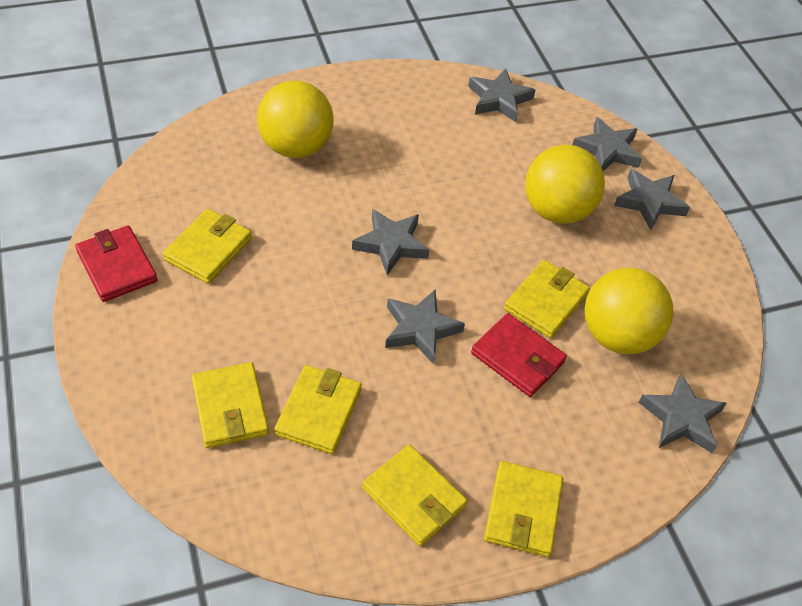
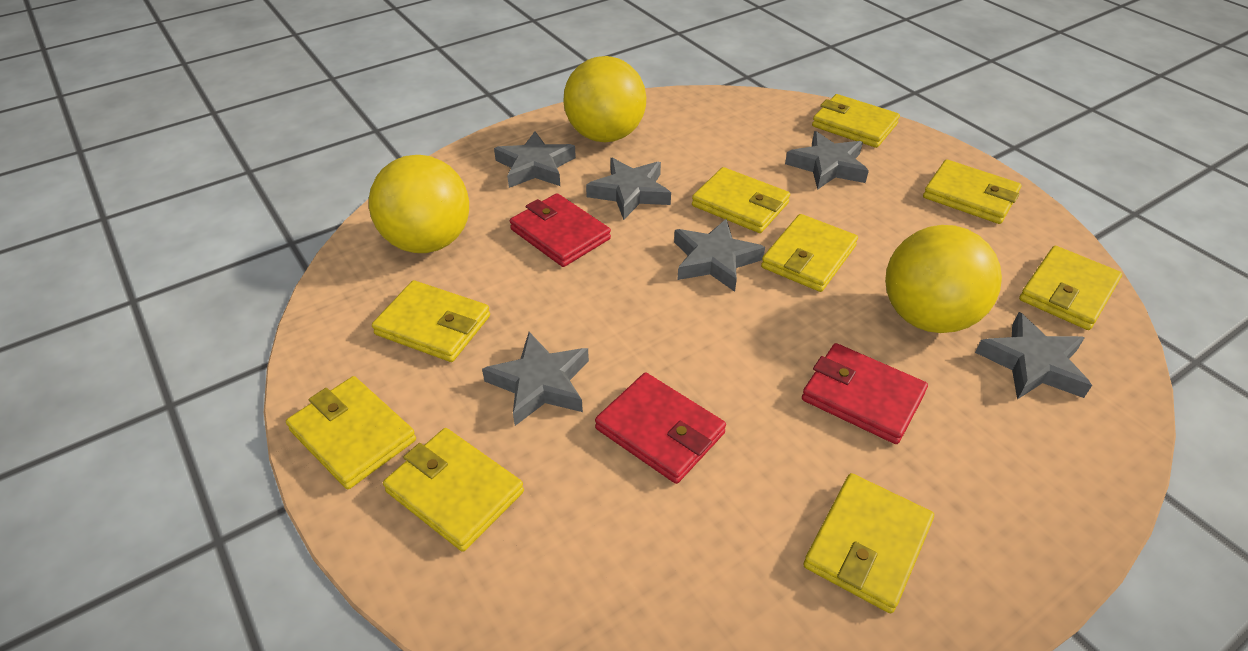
red wallet: [75,226,157,302] [471,313,567,397] = 2 -> [510,193,611,267] [595,373,726,484] [802,343,928,444] = 3
yellow wallet: [163,209,252,284] [191,362,269,448] [274,365,362,454] [362,444,468,546] [484,461,563,557] [504,260,590,338] = 6 -> [286,376,416,489] [372,280,490,362] [383,428,524,552] [692,167,790,233] [761,214,858,292] [803,473,934,613] [812,94,900,148] [923,159,1021,224] [1019,246,1122,330] = 9

